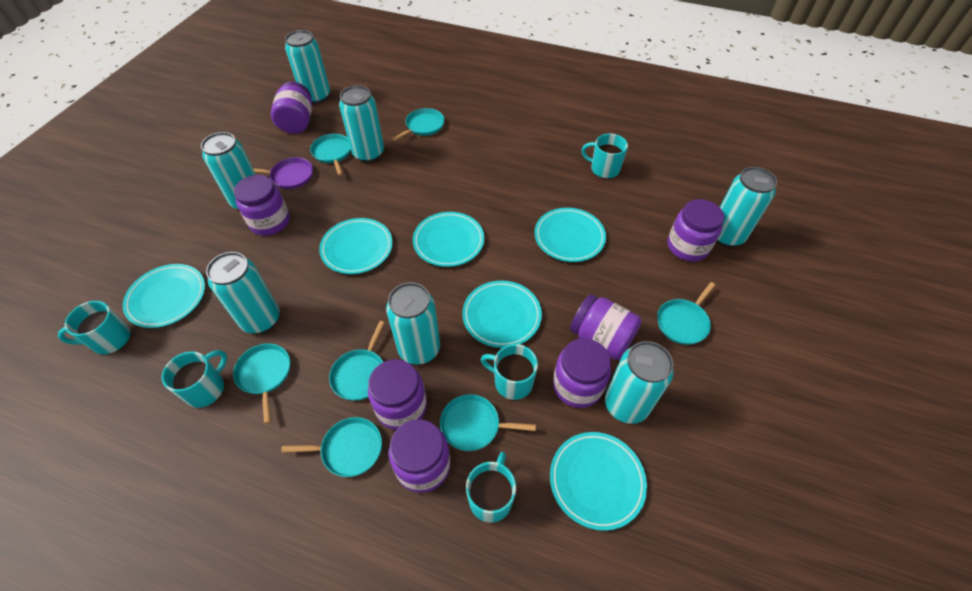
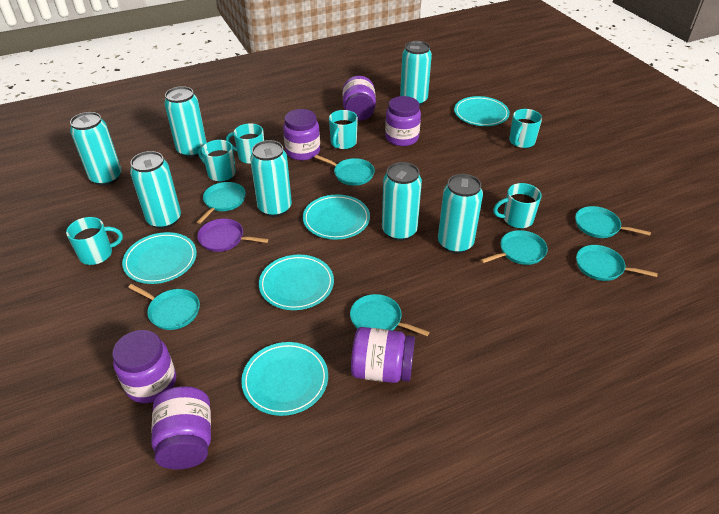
purple jar: [234,175,290,235] [271,82,312,134] [368,359,427,430] [389,419,451,493] [553,338,611,408] [570,294,642,360] [668,199,724,261] = 7 -> [112,330,176,403] [151,386,211,470] [283,109,320,160] [343,76,376,121] [351,327,415,383] [385,96,421,146] = 6
turquoise mug: [58,301,130,354] [162,350,227,408] [466,452,516,523] [481,344,538,400] [582,134,628,179] = 5 -> [66,217,123,265] [198,140,236,182] [226,123,264,164] [329,110,358,149] [493,183,542,229] [509,109,542,148] = 6
turquoise plate: [123,264,205,328] [319,218,393,274] [413,212,484,267] [462,281,542,348] [534,208,606,262] [550,432,647,531] = 6 -> [122,232,197,284] [241,342,328,416] [259,255,334,310] [303,194,370,240] [454,96,510,126] = 5

